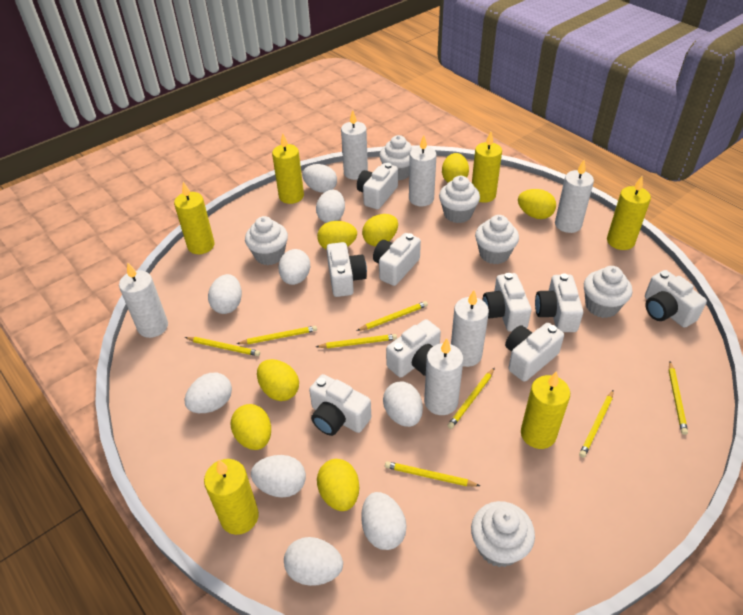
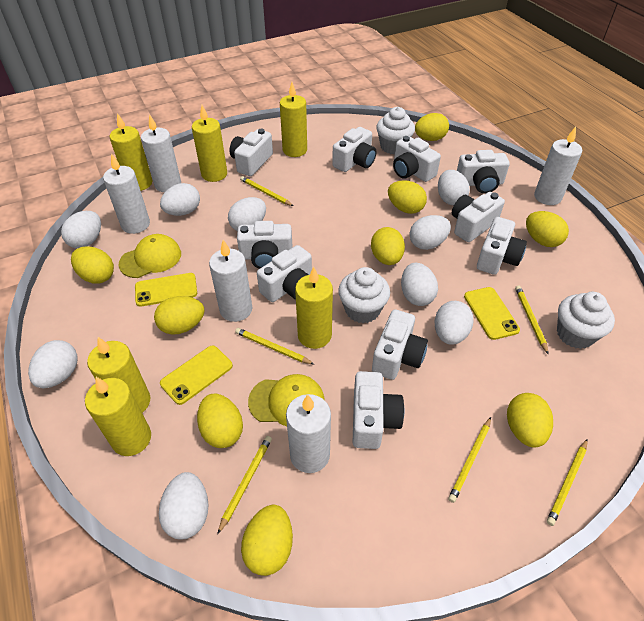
white camera: [309,374,371,436] [327,242,367,297] [357,163,398,210] [373,233,421,286] [386,319,441,378] [483,273,531,332] [505,323,564,382] [535,273,583,332] [645,270,707,328] = 9 -> [230,129,273,176] [237,221,292,269] [257,245,312,302] [332,127,377,172] [353,371,404,449] [372,309,428,380] [393,136,441,182] [452,192,505,242] [457,150,510,194] [477,217,527,275] = 10
white candle: [119,262,168,338] [341,110,368,180] [409,135,437,206] [424,338,463,415] [451,290,489,367] [555,160,594,233] = 6 -> [103,153,150,234] [141,114,181,192] [209,240,252,322] [286,394,331,473] [534,127,582,205] = 5
white cupcake: [245,216,288,265] [379,135,414,181] [439,176,480,223] [471,501,535,567] [475,215,519,264] [584,266,632,318] = 6 -> [338,267,390,323] [376,107,415,154] [557,292,615,349] = 3
yellow cap: none = 0 -> [118,234,181,278] [248,374,325,427] = 2
yellow egg: [231,404,271,450] [257,359,299,401] [317,221,357,250] [317,459,359,511] [362,214,398,246] [442,153,469,183] [518,189,556,219] = 7 -> [71,246,114,284] [154,296,205,335] [197,394,243,448] [241,505,293,576] [371,227,405,265] [388,180,427,214] [415,113,449,141] [507,393,553,447] [526,211,569,247] = 9
yellow pencil: [185,337,260,356] [237,326,317,344] [316,334,397,348] [357,301,428,331] [385,461,480,486] [447,368,495,429] [579,390,614,458] [668,361,688,435] = 8 -> [217,436,272,534] [235,328,315,365] [240,176,293,206] [448,417,491,503] [515,285,549,355] [547,439,588,526] = 6
yellow phone: none = 0 -> [135,273,197,307] [160,345,233,405] [464,287,520,340] = 3

